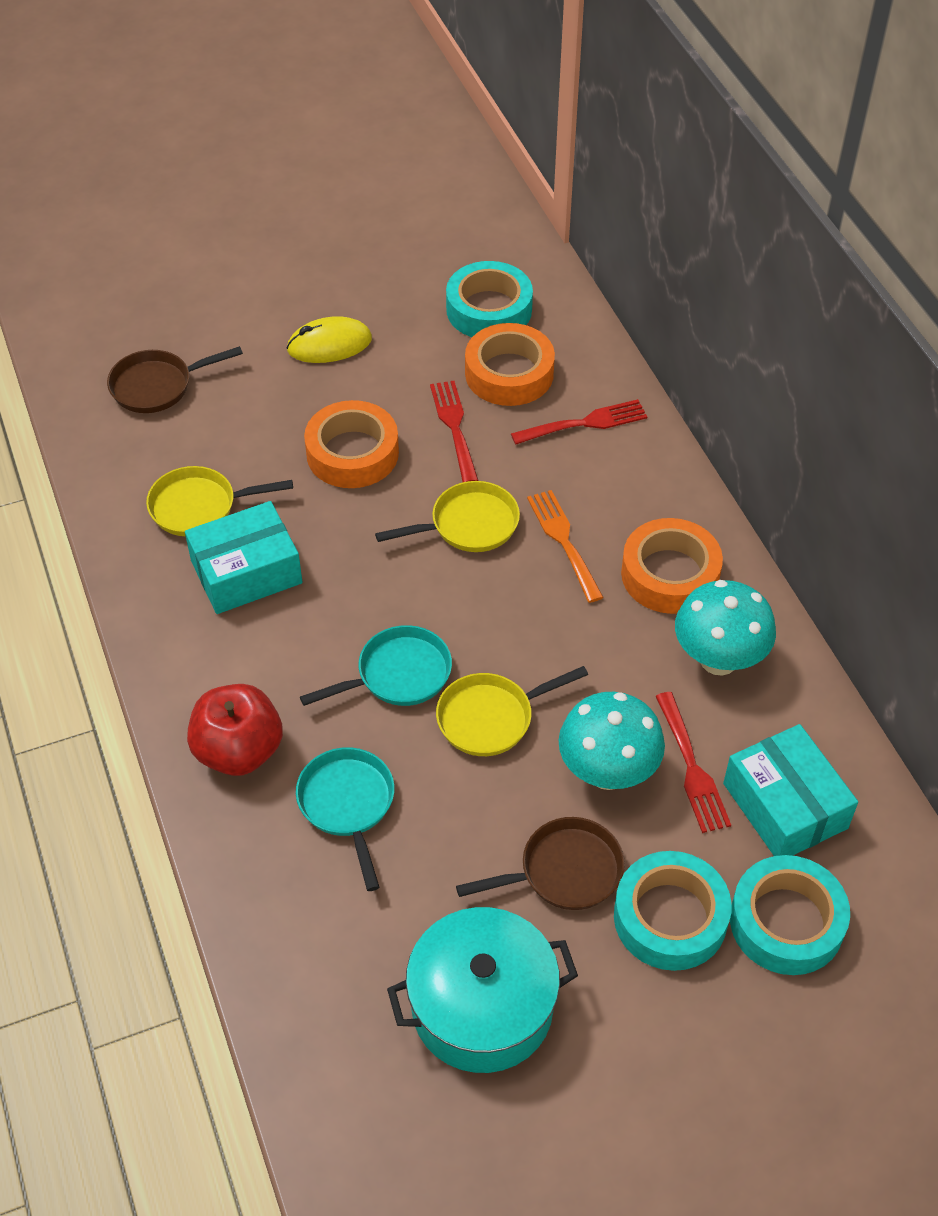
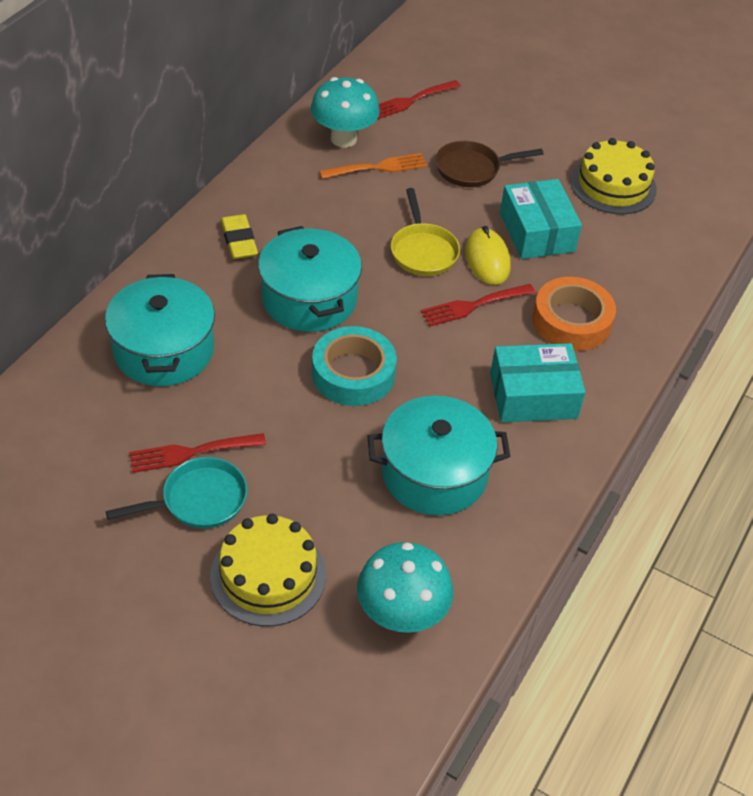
brown pan: [107,346,243,413] [456,817,625,910] = 2 -> [436,141,544,187] = 1
orange tape: [304,400,399,488] [465,323,555,406] [621,518,723,614] = 3 -> [533,277,616,351] = 1
red apple: [187,684,283,776] = 1 -> none = 0
turquoise pan: [296,747,395,891] [300,625,452,706] = 2 -> [106,457,248,529] = 1
turquoise pot: [387,907,578,1073] = 1 -> [105,274,215,386] [258,226,362,332] [368,396,510,515] = 3
turquoise tape: [446,261,533,337] [614,851,732,971] [730,855,850,975] = 3 -> [312,326,397,406] = 1
yellow cake: none = 0 -> [210,514,326,626] [570,138,657,214] = 2
yellow eraser: none = 0 -> [221,214,258,259] = 1
yellow pan: [146,466,293,536] [375,481,520,552] [436,666,588,756] = 3 -> [391,188,460,276] = 1

